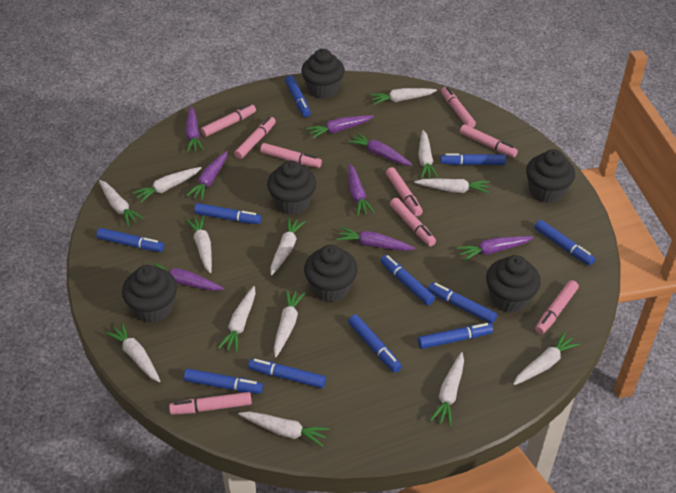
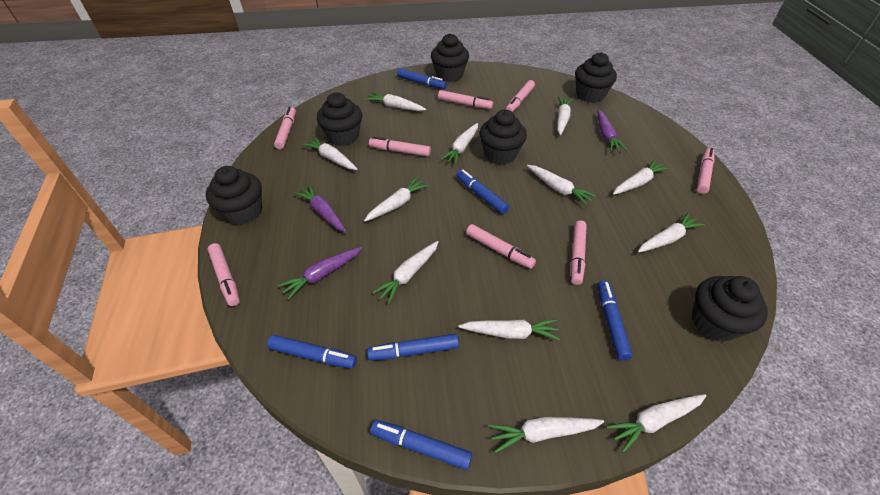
blue marker: [96,228,164,252] [184,369,263,394] [194,203,262,224] [248,358,326,388] [285,75,311,117] [348,315,402,373] [380,255,435,305] [418,323,493,349] [428,282,497,324] [440,153,506,165] [535,220,595,266] = 11 -> [267,335,357,369] [367,334,459,361] [370,420,472,470] [397,68,447,89] [456,170,509,214] [597,280,633,361] = 6
pink marker: [169,392,252,415] [201,104,256,137] [234,117,276,159] [260,143,322,168] [386,167,423,216] [390,198,436,246] [441,87,476,128] [460,124,518,157] [535,280,579,334] = 9 -> [207,243,240,306] [274,107,296,149] [369,137,431,157] [438,90,493,109] [466,224,536,269] [506,80,535,112] [571,221,587,285] [697,148,714,194] = 8
purple carrot: [152,263,224,291] [185,106,204,153] [186,151,227,200] [306,115,374,139] [336,227,415,251] [348,133,413,166] [348,164,375,216] [457,236,534,261] = 8 -> [278,247,362,300] [294,184,346,232] [597,110,627,151] = 3
white carrot: [99,180,144,227] [105,322,160,382] [132,167,202,203] [186,215,212,273] [218,286,256,353] [238,411,330,447] [270,217,306,275] [274,289,305,357] [370,88,437,105] [414,178,489,193] [418,130,438,179] [430,352,464,427] [513,332,580,385] = 13 -> [302,137,358,170] [364,177,429,221] [365,92,426,111] [372,241,439,304] [440,123,478,165] [458,319,560,340] [489,417,604,453] [527,165,596,206] [557,96,573,135] [606,394,706,453] [613,159,669,195] [638,213,705,253] = 12

